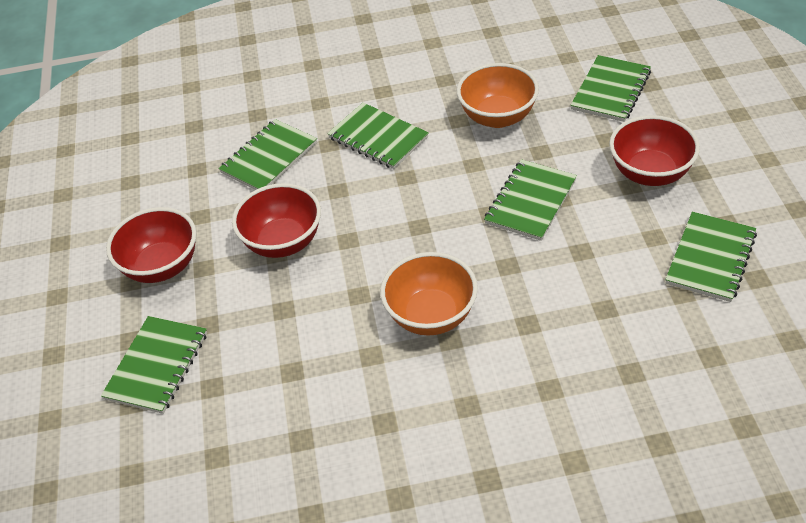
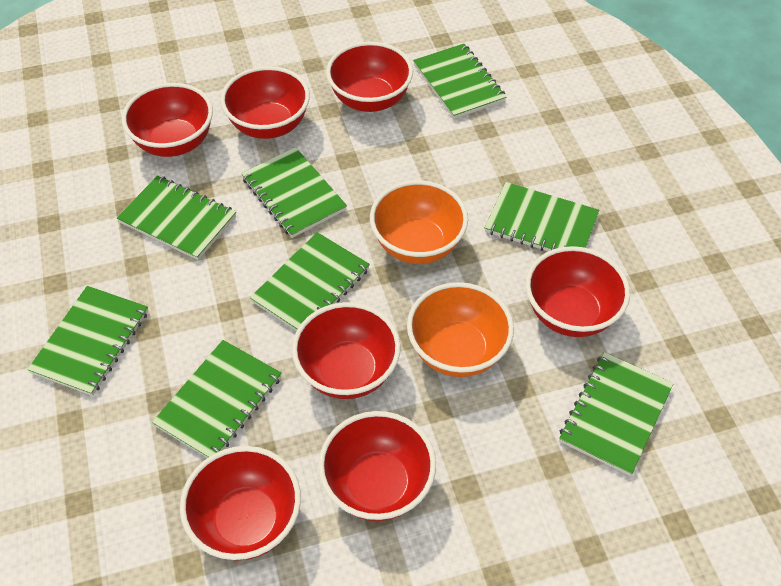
green notebook: [101,316,207,414] [219,119,317,190] [327,103,429,169] [484,159,577,241] [571,55,651,122] [665,212,757,302] = 6 -> [27,286,148,396] [117,176,236,260] [152,340,282,458] [241,147,347,238] [250,232,370,331] [413,43,506,119] [485,182,599,251] [559,352,674,476] = 8
red bowl: [106,207,197,283] [232,183,321,258] [609,115,700,186] = 3 -> [122,83,213,157] [180,446,301,560] [221,66,310,139] [292,302,401,399] [318,411,436,521] [326,42,413,112] [526,246,630,337] = 7

